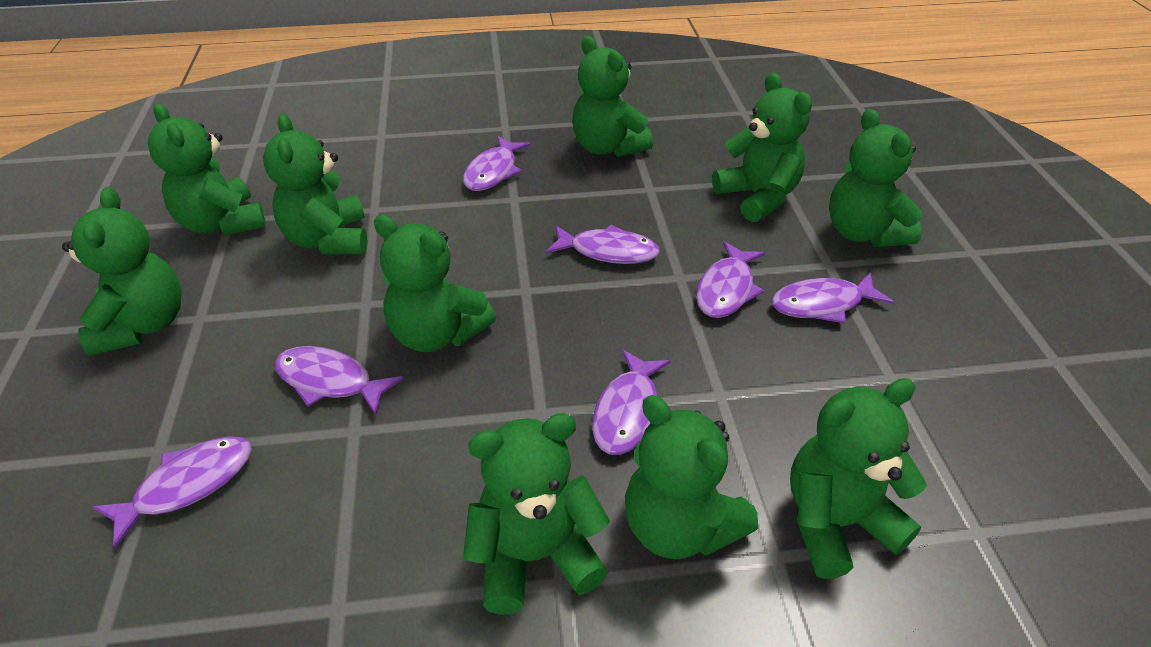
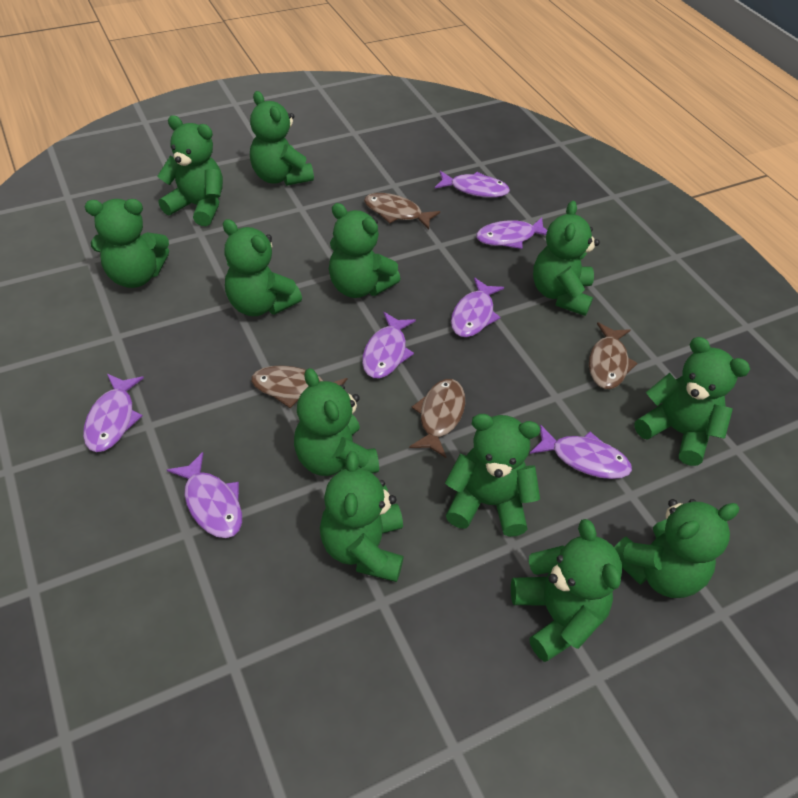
brown fish: none = 0 -> [251,366,347,408] [364,193,440,229] [409,379,465,458] [589,322,638,389] = 4
green teddy bear: [62,187,182,356] [148,103,266,236] [263,114,367,255] [374,214,496,352] [463,413,610,615] [572,36,653,157] [625,395,758,559] [712,73,812,222] [790,378,927,579] [829,109,922,247] = 10 -> [85,199,169,288] [157,115,223,226] [223,219,302,316] [250,91,314,186] [294,368,379,476] [320,451,404,582] [329,203,400,298] [445,414,540,537] [511,519,622,662] [533,201,600,316] [614,499,740,598] [634,337,750,466] = 12

